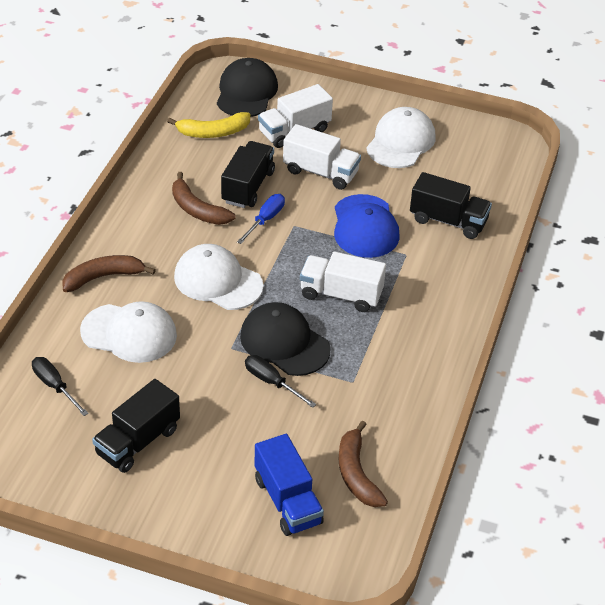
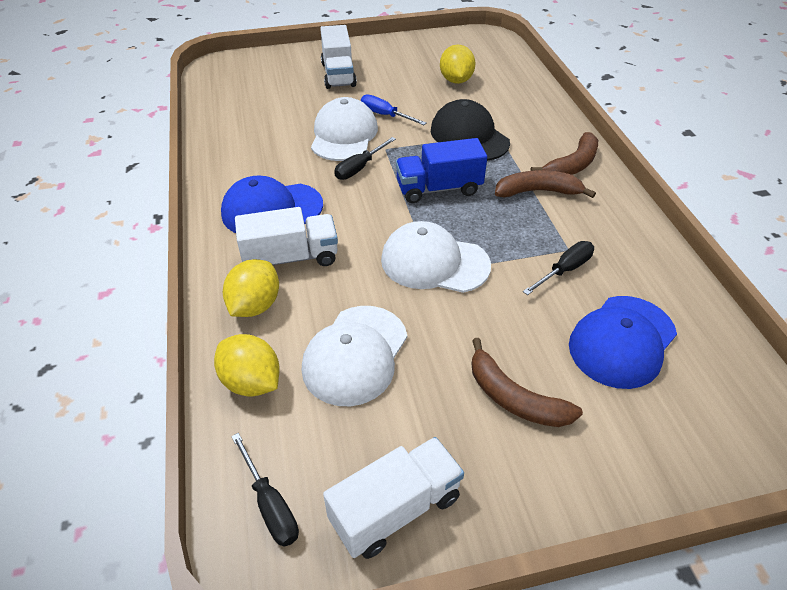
black cap: [217,58,278,117] [240,302,331,376] = 2 -> [431,99,510,161] = 1
black screwdriver: [32,357,89,416] [245,355,316,408] = 2 -> [231,433,299,547] [334,137,396,180] [523,241,594,295] = 3
black truck: [92,379,180,473] [221,141,275,208] [410,172,492,239] = 3 -> none = 0
blue cap: [334,194,400,258] = 1 -> [221,176,323,233] [569,296,677,389] = 2
yellow banana: [167,112,250,138] = 1 -> none = 0
yellow lemon: none = 0 -> [214,334,280,397] [223,259,279,317] [440,44,476,84] = 3

